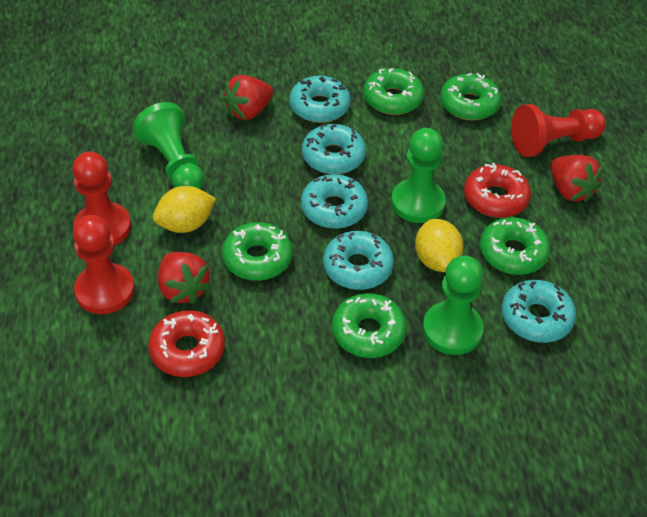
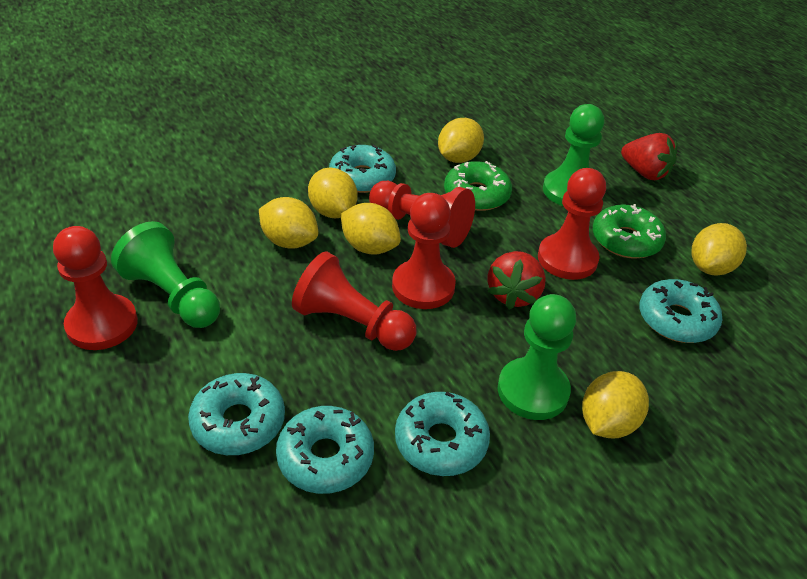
green donut: [222,222,292,281] [332,293,406,358] [363,68,424,115] [440,73,501,120] [480,217,550,275] = 5 -> [444,161,512,211] [593,204,666,259] = 2
red donut: [148,310,225,377] [464,163,531,218] = 2 -> none = 0
red pawn: [72,151,131,246] [73,215,135,314] [511,104,606,157] = 3 -> [53,226,138,350] [292,252,416,351] [369,181,475,248] [392,193,456,309] [538,168,606,280] = 5
red strawberry: [158,252,211,304] [223,75,273,120] [550,155,603,203] = 3 -> [487,251,546,310] [621,133,678,180] = 2
yellow lemon: [153,186,216,233] [415,219,463,272] = 2 -> [259,197,318,249] [308,167,357,218] [341,203,401,255] [438,118,484,163] [582,371,649,438] [691,223,747,276] = 6

